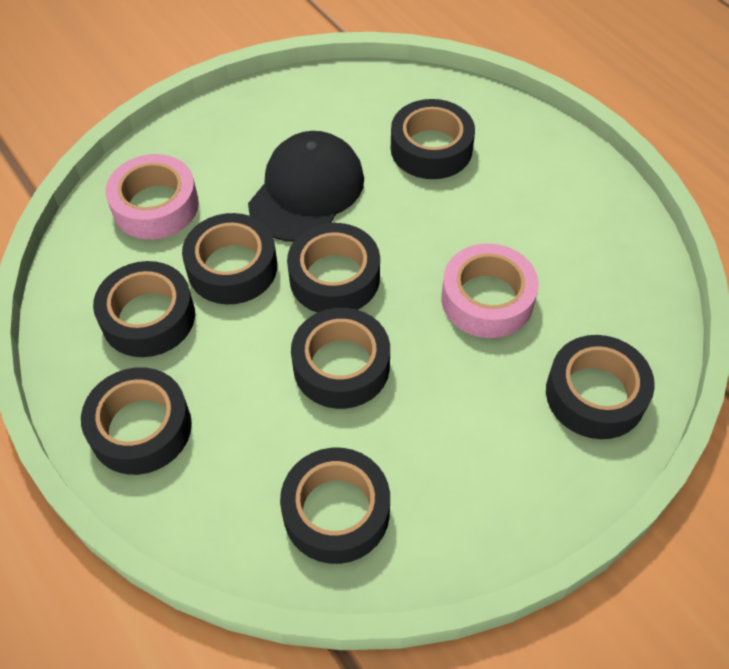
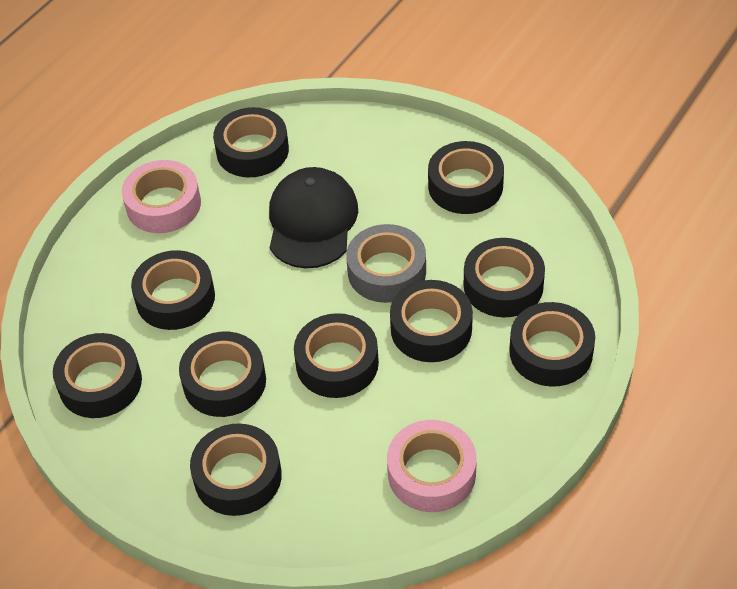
black tape: [81,367,192,475] [93,261,195,357] [182,213,277,304] [280,448,390,564] [287,223,380,313] [291,308,390,409] [391,99,475,179] [546,335,655,439] = 8 -> [53,333,142,418] [131,250,215,330] [179,332,266,417] [190,423,282,516] [213,107,289,177] [294,313,379,398] [390,280,473,362] [428,141,504,214] [464,238,545,318] [509,302,595,387] = 10
grey tape: none = 0 -> [346,224,426,303] = 1

